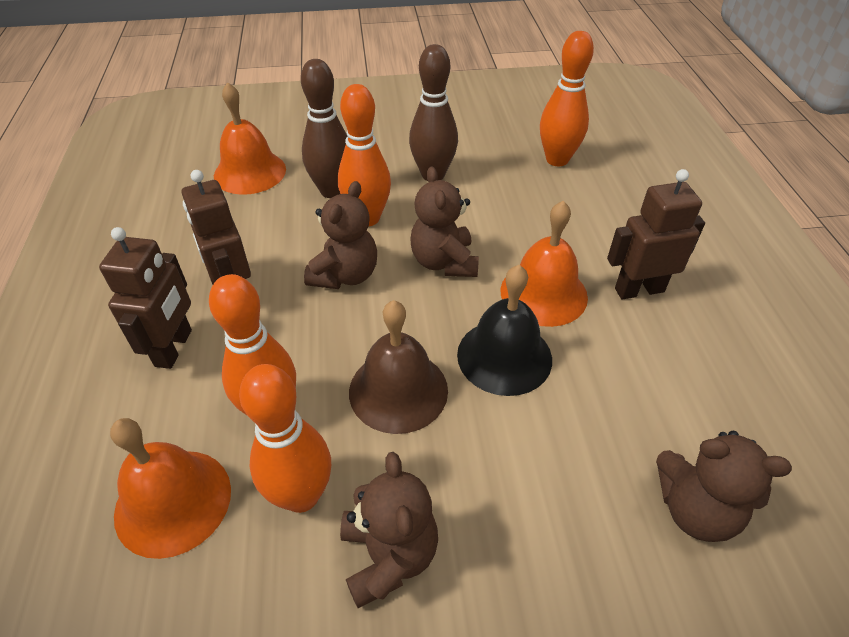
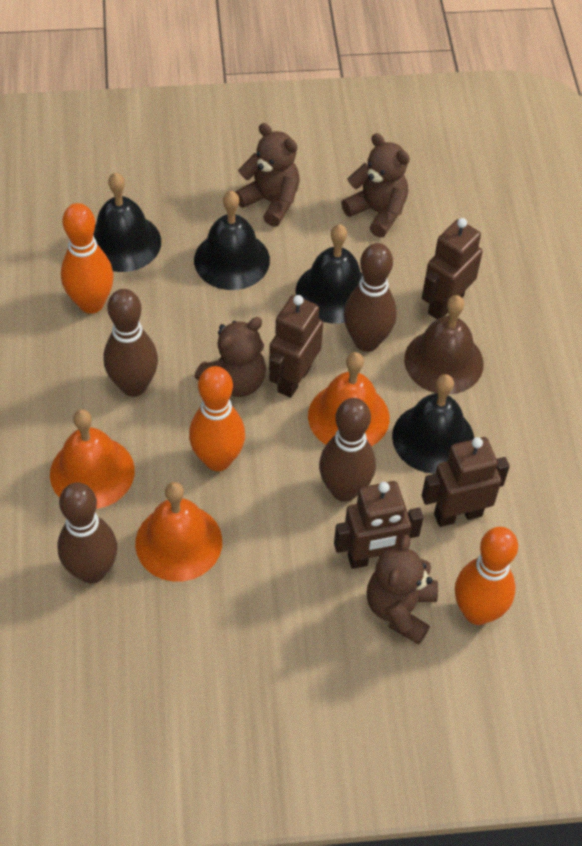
black bell: [457,265,552,396] = 1 -> [93,172,161,272] [194,191,270,290] [296,224,363,323] [392,374,474,474] = 4
brown bowling pin: [301,59,347,198] [409,44,458,181] = 2 -> [58,482,117,584] [104,289,158,397] [319,398,376,502] [344,243,397,352] = 4
brown robot: [99,227,192,369] [182,170,251,285] [607,169,705,299] = 3 -> [269,295,323,398] [334,481,424,569] [422,218,483,319] [422,437,510,527] = 4
orange bowling pin: [209,274,296,414] [239,364,331,513] [338,84,391,226] [540,31,594,166] = 4 -> [61,203,114,314] [189,366,245,471] [455,527,518,625] = 3

